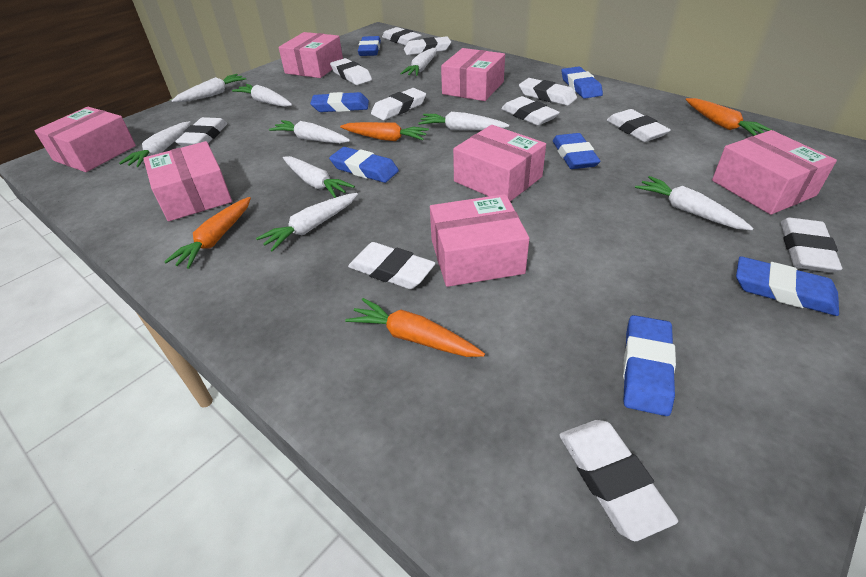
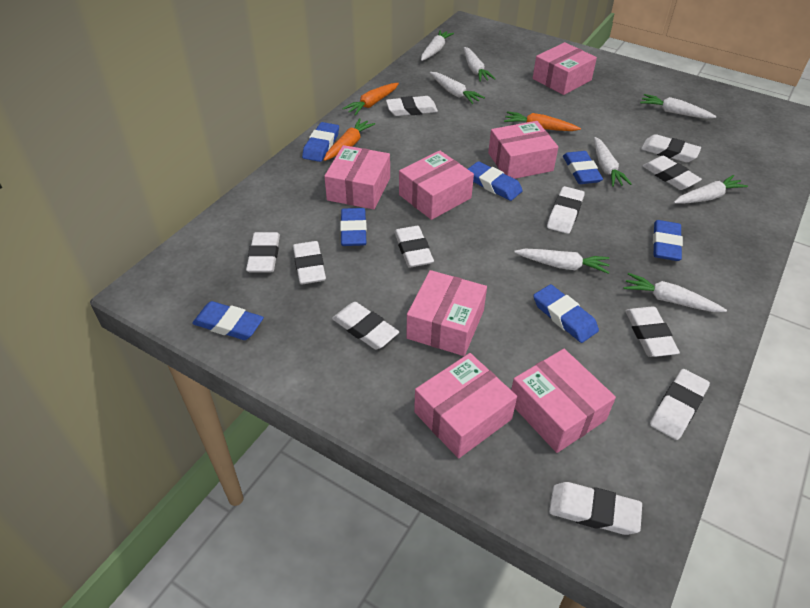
orange carrot: [164,197,251,269] [340,122,429,141] [345,298,485,357] [686,98,772,136] = 4 -> [324,118,375,161] [342,83,399,116] [504,111,581,131] = 3
white carrot: [119,121,191,167] [172,74,246,102] [232,84,292,107] [256,193,358,252] [269,120,350,143] [283,156,355,198] [400,48,437,76] [418,112,509,130] [635,176,753,230] = 9 -> [421,30,454,61] [430,72,485,104] [464,47,496,82] [514,249,610,274] [594,137,632,187] [624,273,727,312] [640,94,717,119] [674,175,748,204] = 8

